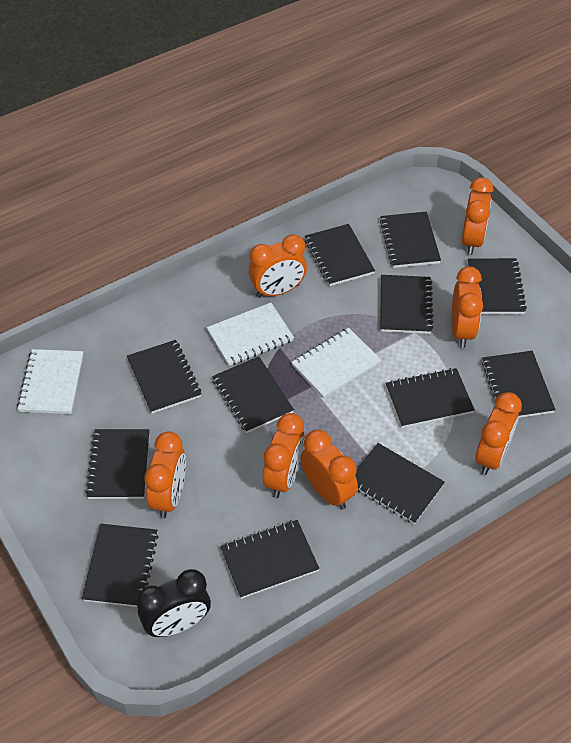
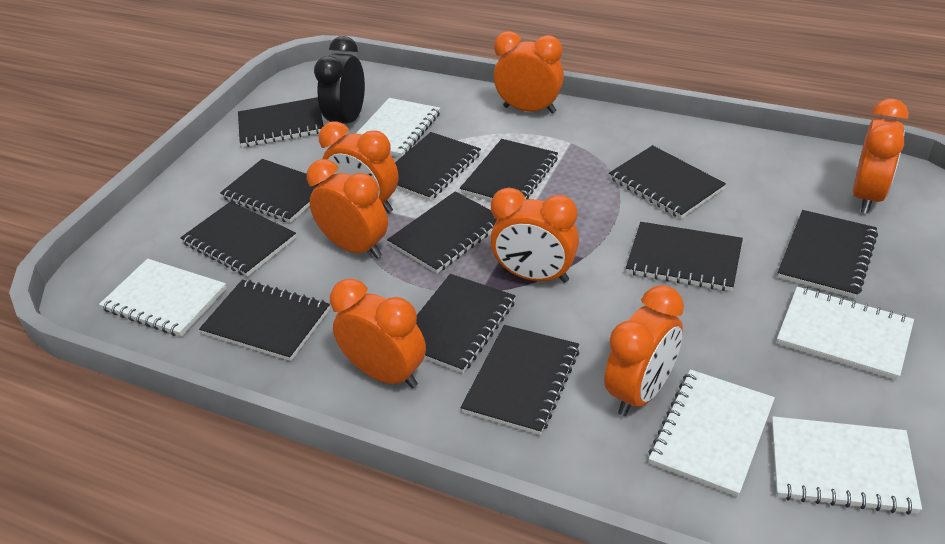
white notebook: [17,349,83,414] [207,303,294,366] [291,328,381,398] = 3 -> [99,259,227,337] [356,98,440,158] [649,369,775,497] [772,416,922,515] [777,287,914,380] = 5

